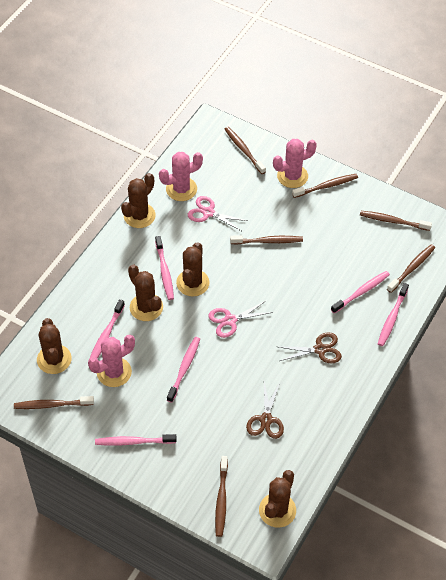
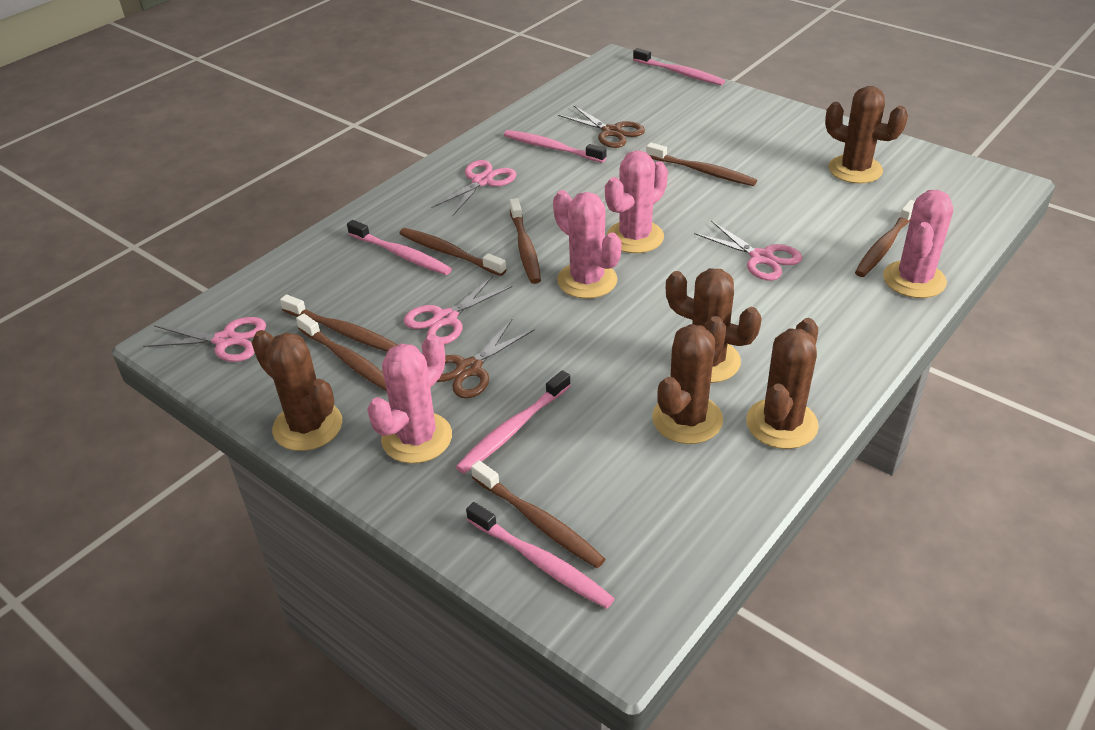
pink cactus: [88,335,135,387] [159,152,203,201] [273,139,317,188] = 3 -> [367,334,452,464] [553,190,622,299] [605,150,668,253] [883,190,953,298] = 4
pink scissors: [188,196,248,231] [208,300,273,338] = 2 -> [143,317,266,362] [403,276,513,345] [431,160,517,216] [694,220,802,281] = 4
pink toothbrush: [89,299,125,359] [95,434,177,446] [155,236,174,300] [167,337,200,403] [331,271,390,314] [378,283,409,346] = 6 -> [347,220,452,275] [456,370,571,474] [466,502,615,609] [504,130,606,163] [633,48,725,85] = 5

